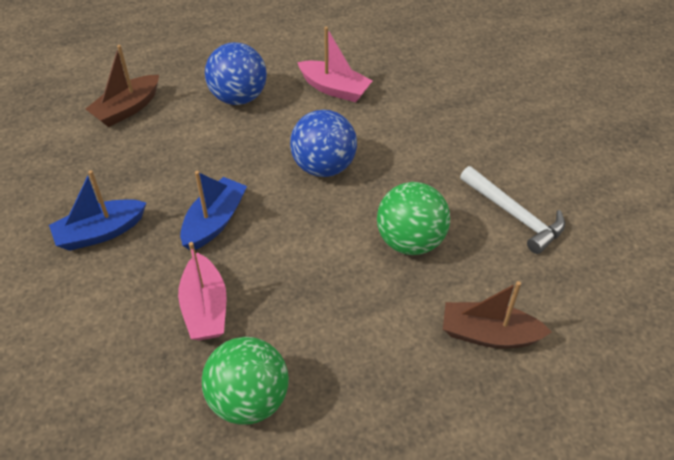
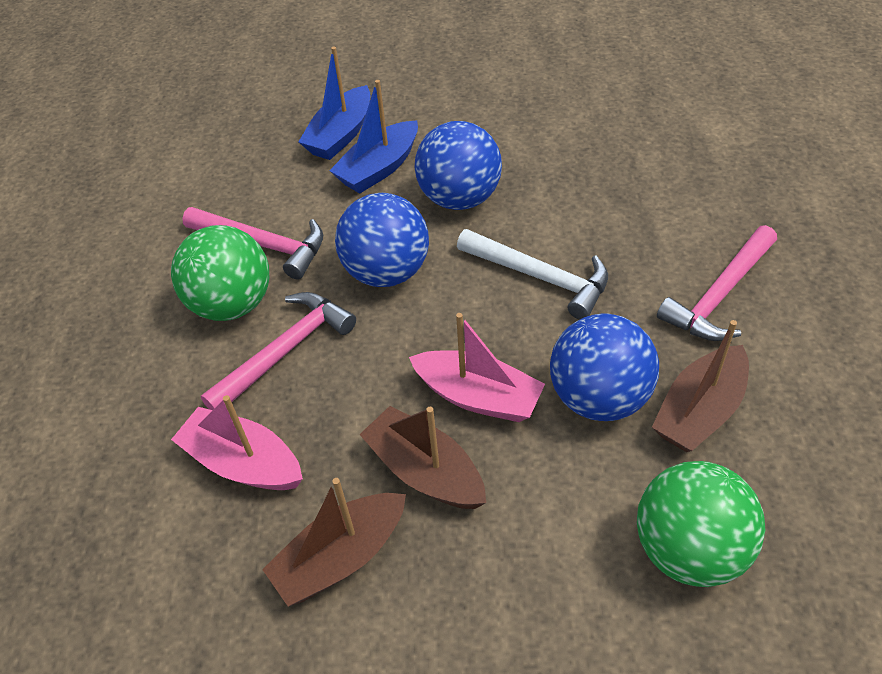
blue ball: [205,42,267,105] [290,110,357,177] = 2 -> [335,193,429,287] [414,121,502,210] [550,313,659,421] = 3
brown boat: [86,45,159,127] [443,281,552,349] = 2 -> [262,478,406,607] [359,406,486,509] [652,320,749,452] = 3
pink hammer: none = 0 -> [182,207,323,279] [201,292,356,410] [657,225,777,341] = 3

